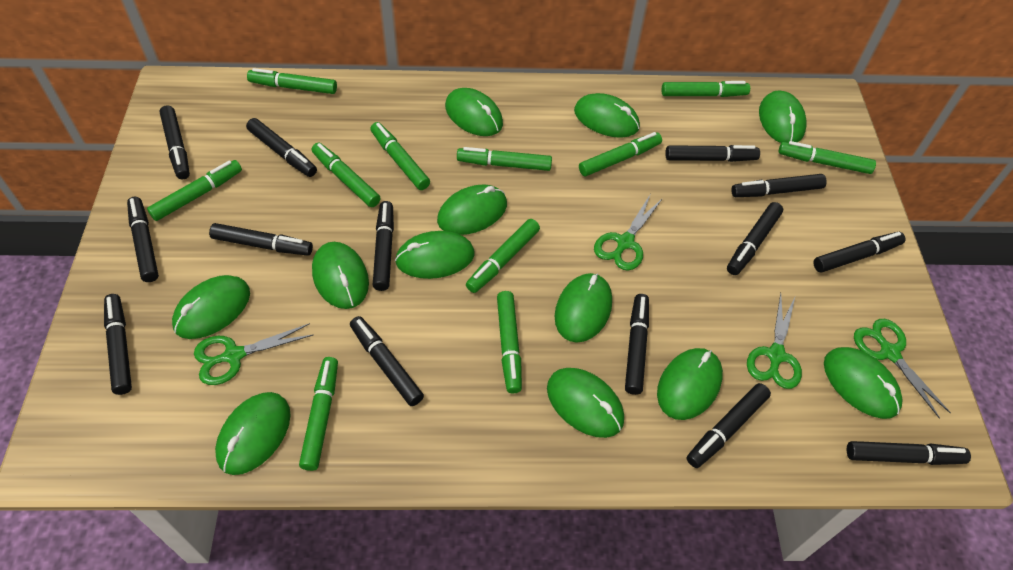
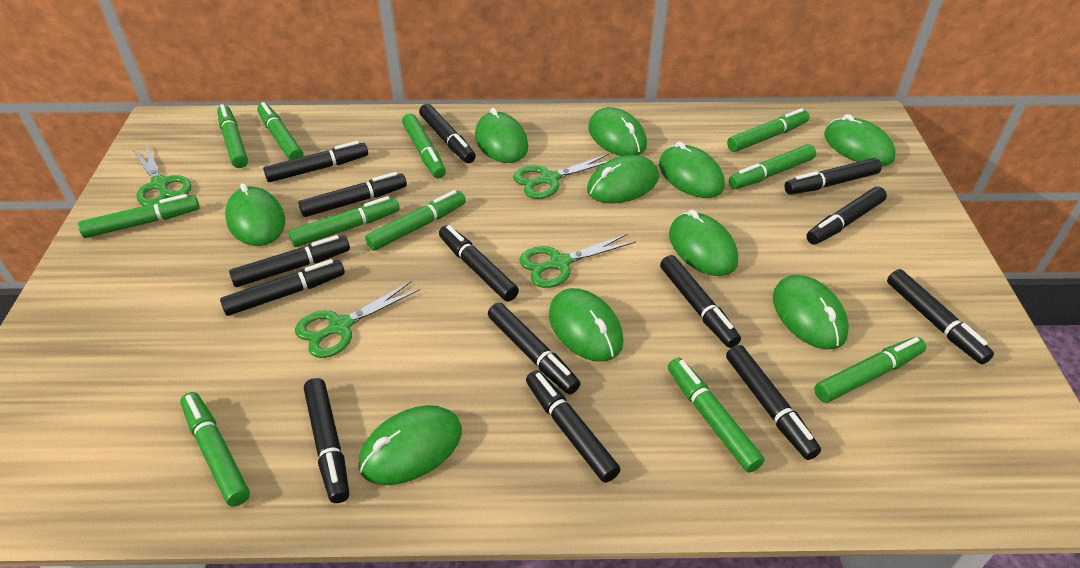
green mouse: [172,275,250,339] [215,392,291,475] [312,242,369,309] [395,231,474,279] [437,185,507,235] [445,88,503,136] [547,368,624,438] [555,273,612,343] [574,93,640,138] [657,348,723,420] [759,90,807,143] [824,347,903,419] = 12 -> [225,183,285,246] [359,405,462,485] [475,108,528,163] [549,288,624,362] [587,155,659,204] [588,107,647,156] [659,141,725,198] [669,210,738,276] [773,275,849,350] [824,114,896,167] = 10

